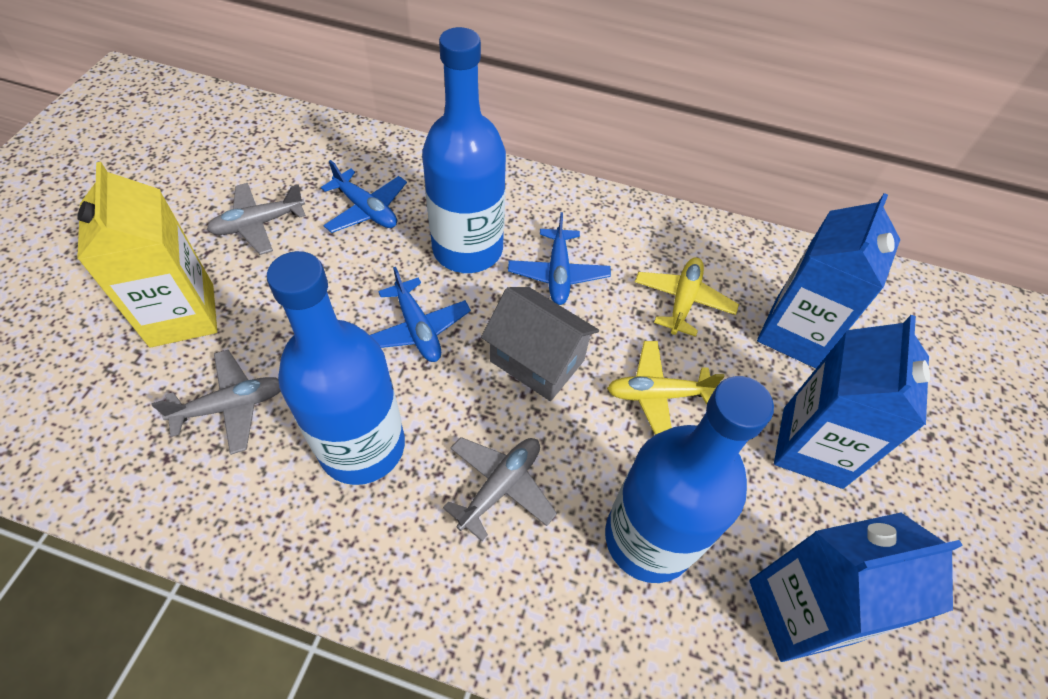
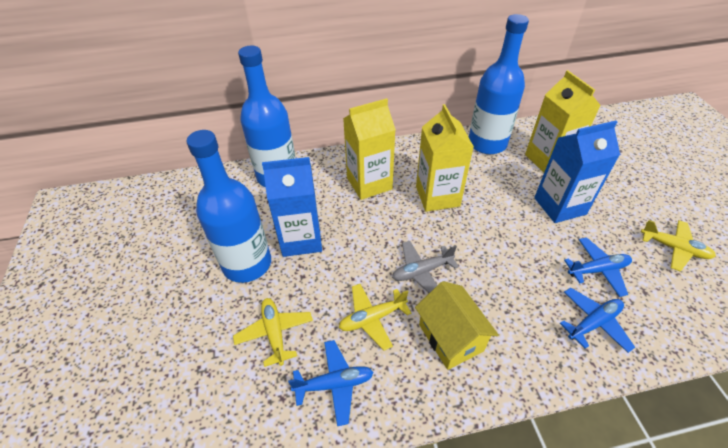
blue carton: [749,513,963,662] [757,193,901,368] [774,315,930,489] = 3 -> [262,157,322,257] [534,121,620,223] = 2
grey house: [481,287,599,401] = 1 -> none = 0
grey plane: [151,350,280,455] [207,183,306,255] [443,437,557,541] = 3 -> [392,241,459,293] = 1
yellow carton: [77,162,217,348] = 1 -> [343,98,396,200] [416,104,474,212] [525,70,601,173] = 3
yellow house: none = 0 -> [415,281,499,370] = 1
yellow plane: [607,341,725,435] [635,257,739,337] = 2 -> [233,298,313,367] [339,284,411,351] [641,220,716,272] = 3

